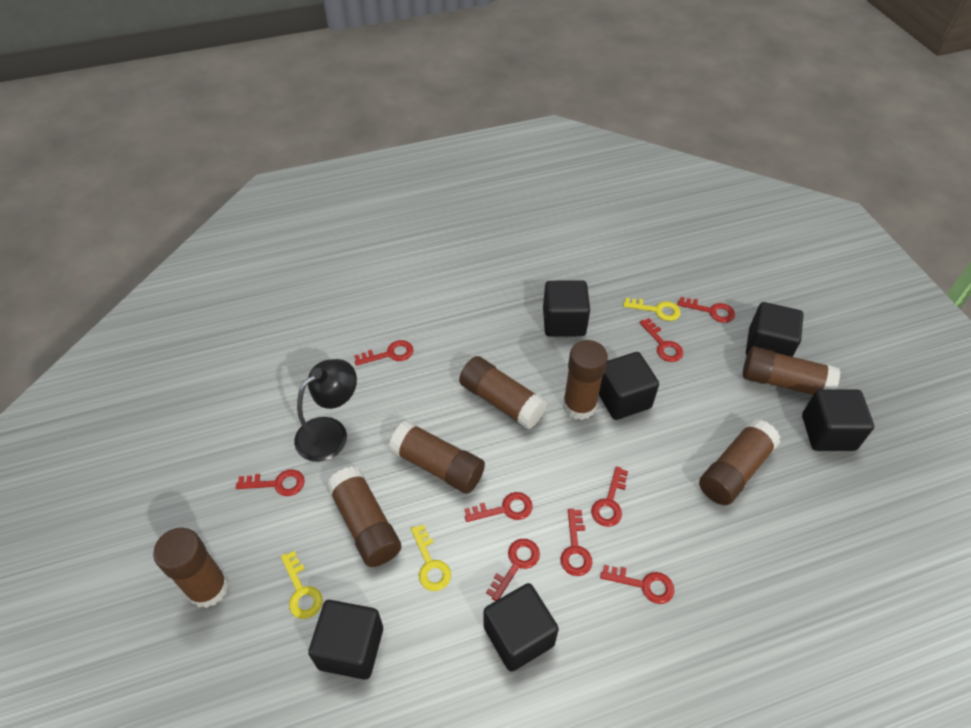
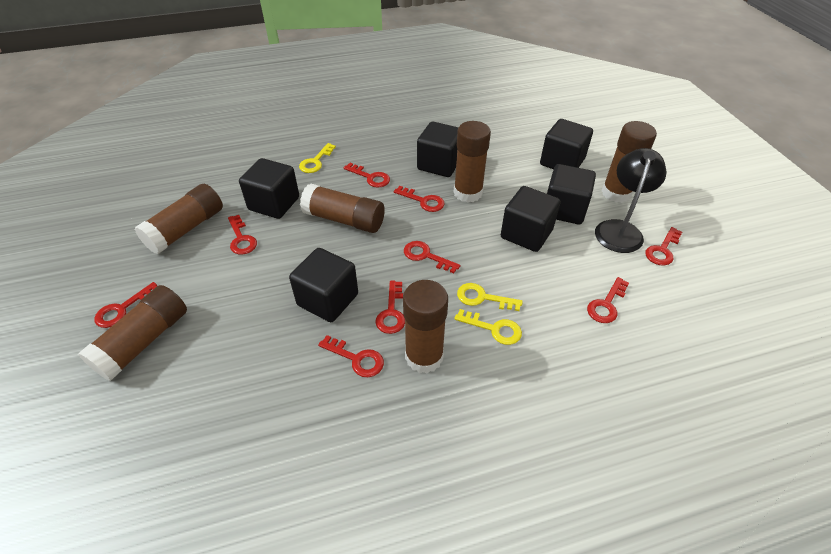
brown glue stick: [153,528,229,608] [326,466,401,567] [389,420,485,494] [459,356,547,429] [563,340,608,420] [699,419,780,505] [743,346,840,395] = 7 -> [78,285,187,381] [135,184,223,254] [300,184,385,233] [403,280,448,373] [454,121,491,203] [602,121,657,203] = 6

